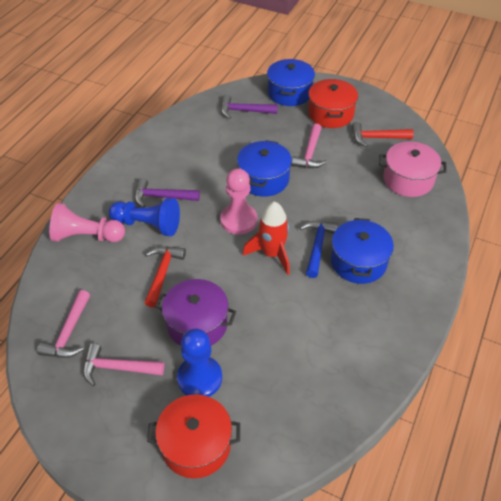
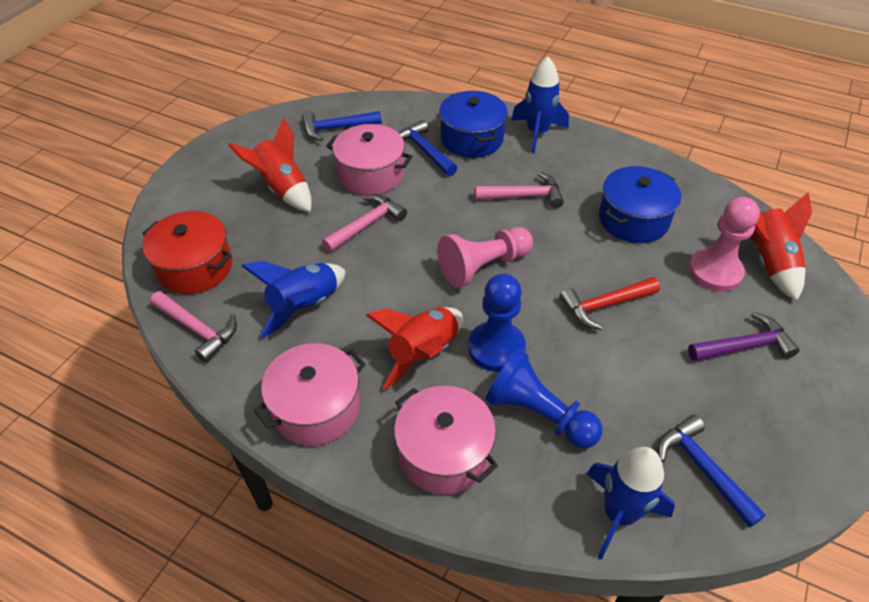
blue hammer: [299,221,338,278] = 1 -> [302,111,382,141] [398,120,457,176] [658,415,766,528] = 3
blue pot: [237,140,292,197] [267,59,315,106] [331,218,394,284] = 3 -> [439,91,508,158] [599,166,681,243] = 2
blue rocket: none = 0 -> [242,261,346,338] [511,57,569,154] [587,447,675,560] = 3
pink pot: [379,141,447,197] = 1 -> [254,343,366,446] [326,124,413,195] [394,386,498,495] = 3
purple hammer: [135,178,200,207] [221,95,278,119] = 2 -> [688,312,800,361] = 1
purple pot: [155,279,236,346] = 1 -> none = 0
red hammer: [145,246,186,308] [351,122,414,148] = 2 -> [560,277,660,330] = 1
red pot: [147,394,240,479] [308,79,358,128] = 2 -> [142,211,232,294] = 1
red rocket: [243,201,290,275] = 1 -> [228,118,312,212] [366,307,463,390] [751,192,812,301] = 3

